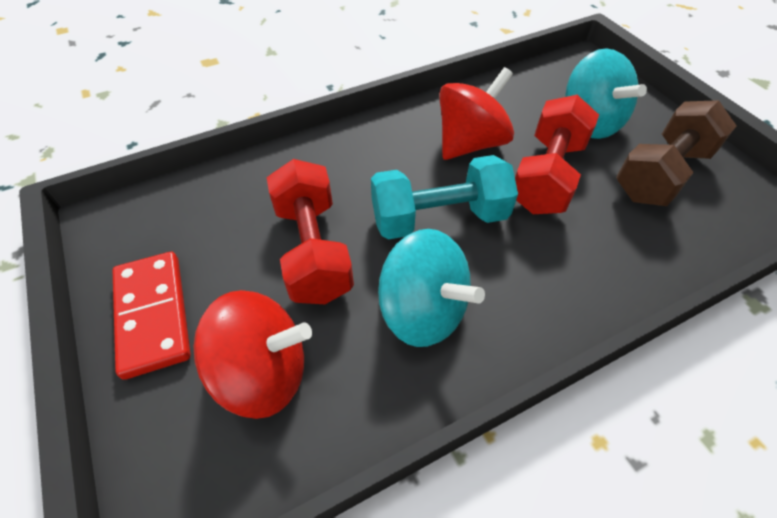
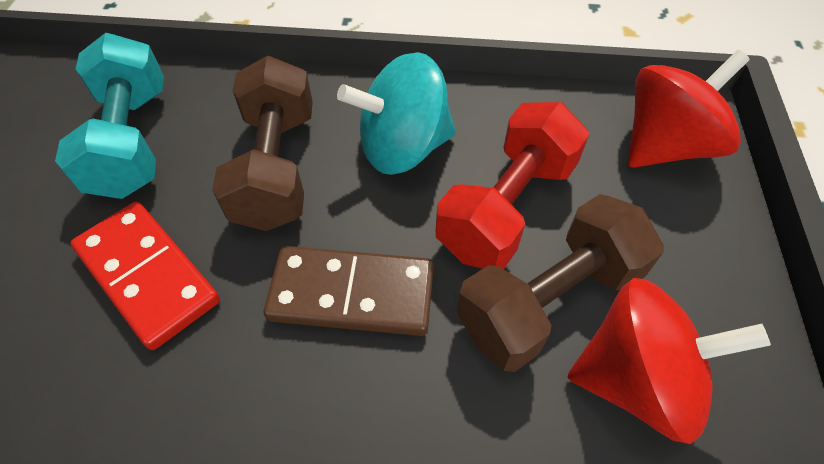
brown domino: none = 0 -> [264,246,434,336] = 1
brown dumbbell: [616,100,736,206] = 1 -> [212,56,313,231] [457,194,664,372] = 2
red dumbbell: [267,159,354,304] [515,95,599,214] = 2 -> [436,102,589,269] = 1
turquoise spinning top: [378,229,485,347] [565,48,647,139] = 2 -> [337,52,456,175] = 1

